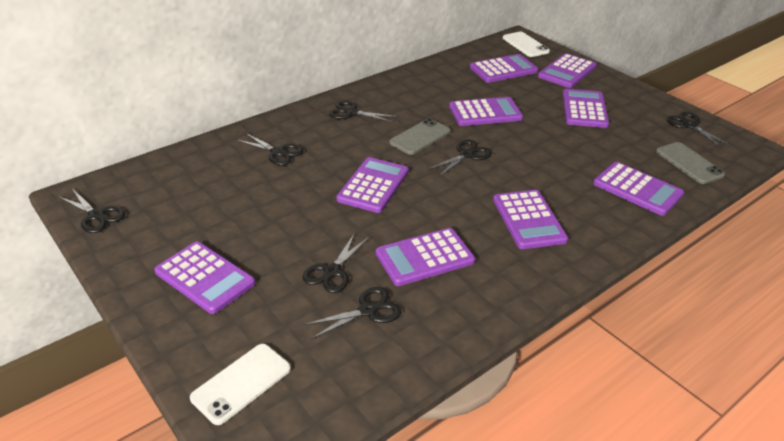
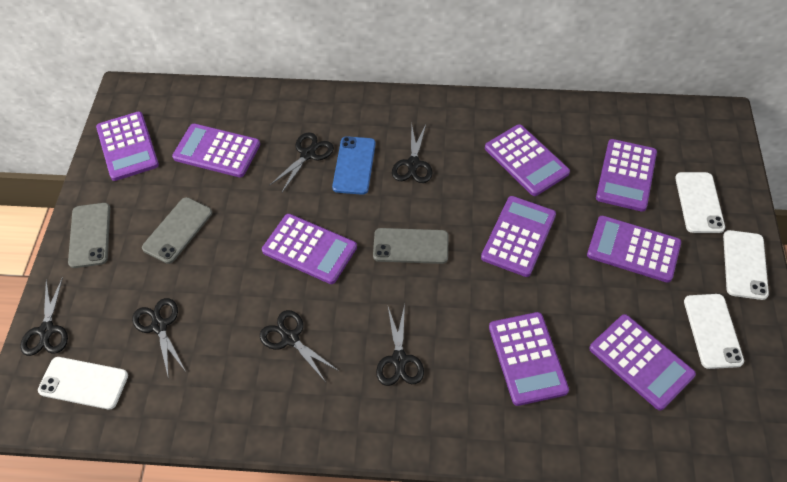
black scissors: [58,189,125,233] [236,133,304,165] [303,233,369,293] [304,287,402,339] [329,101,397,122] [428,140,492,176] [667,112,731,149] = 7 -> [20,277,68,356] [132,298,186,379] [260,310,339,381] [269,132,334,192] [376,304,424,386] [392,124,433,183] = 6
blue phone: none = 0 -> [332,136,376,195] = 1
grey phone: [389,118,451,155] [656,142,725,184] = 2 -> [68,203,110,268] [142,197,212,264] [373,228,449,264] = 3
white phone: [190,344,291,425] [503,32,550,57] = 2 -> [38,357,128,410] [675,172,725,233] [684,294,744,369] [723,230,769,300] = 4

